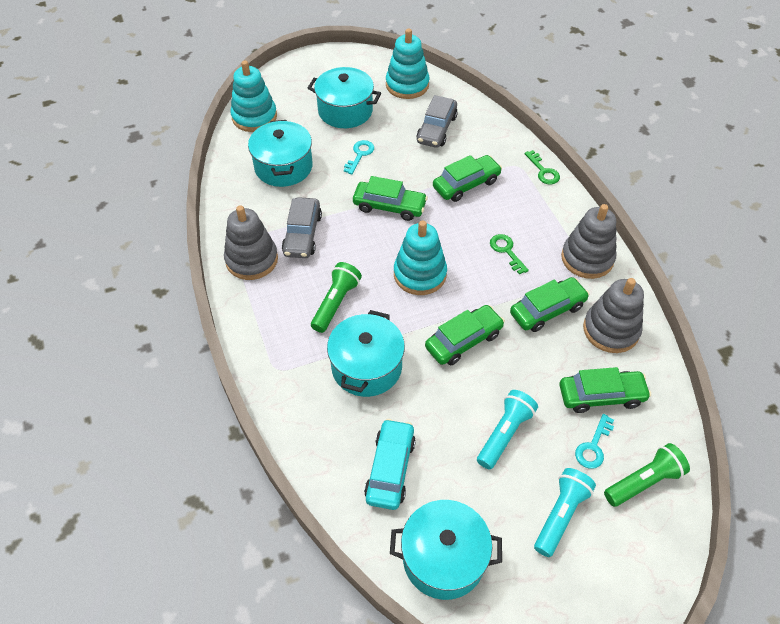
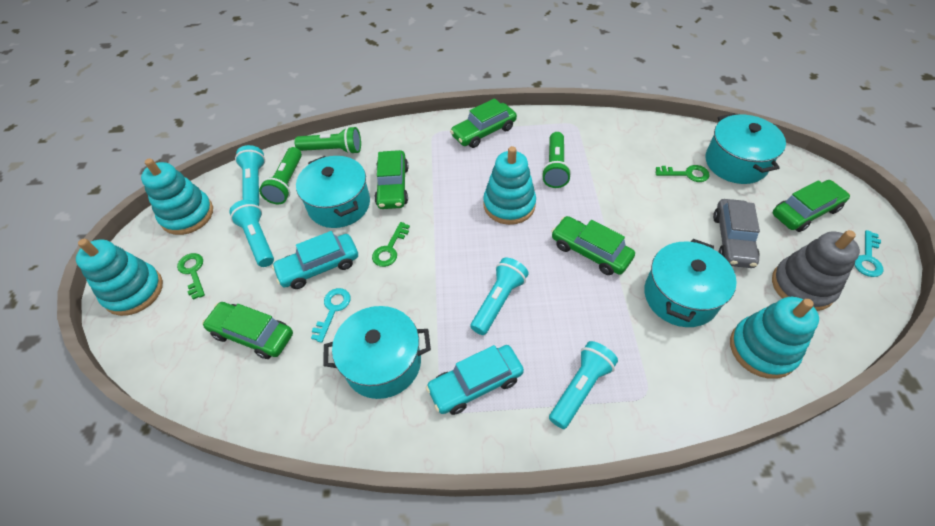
green flashlight: [311,262,362,333] [604,443,690,507] = 2 -> [259,147,302,204] [294,126,361,154] [542,132,571,188] = 3
green key: [490,234,529,274] [525,150,560,184] = 2 -> [177,253,205,300] [372,222,410,267] [655,165,710,182] = 3
grey car: [282,197,322,258] [416,95,458,148] = 2 -> [713,199,760,268] = 1
grey stacking toy: [224,205,278,280] [561,204,616,279] [583,278,644,353] = 3 -> [772,230,860,311] = 1
turquoise car: [364,419,416,510] = 1 -> [272,231,358,289] [426,345,524,415] = 2
turquoise flashlight: [477,390,538,470] [534,468,596,557] = 2 -> [229,200,274,267] [235,145,265,206] [470,258,529,335] [549,341,618,429] = 4
turquoise stacking toy: [230,61,277,132] [386,28,429,99] [394,220,447,295] = 3 -> [76,239,163,316] [141,158,213,235] [483,146,536,225] [730,297,819,379] = 4

